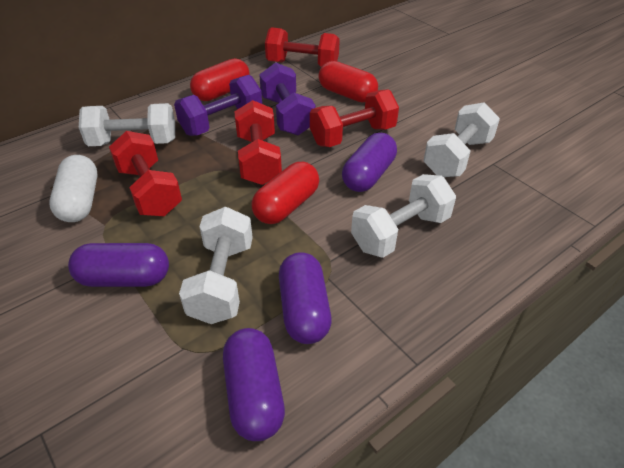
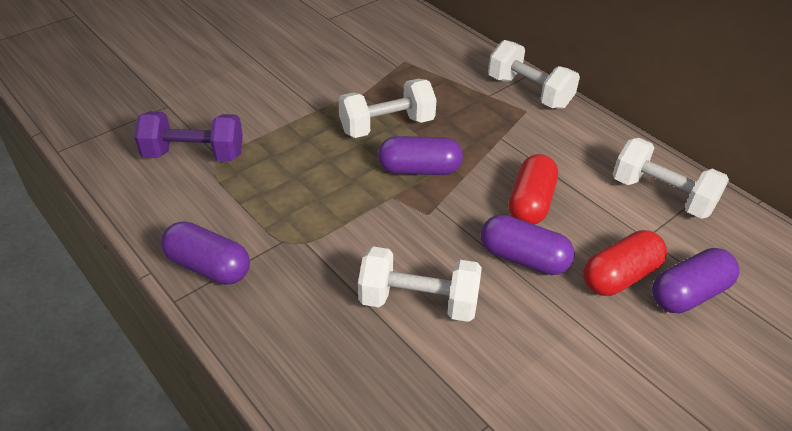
purple dumbbell: [174,75,262,136] [259,62,315,135] = 2 -> [134,111,243,161] = 1
red capsule: [190,58,250,101] [252,162,319,224] [318,61,378,102] = 3 -> [509,154,558,225] [583,230,667,296] = 2
red dumbbell: [109,131,182,216] [234,100,282,185] [265,27,340,67] [310,89,399,147] = 4 -> none = 0
white capsule: [49,155,98,222] = 1 -> none = 0

